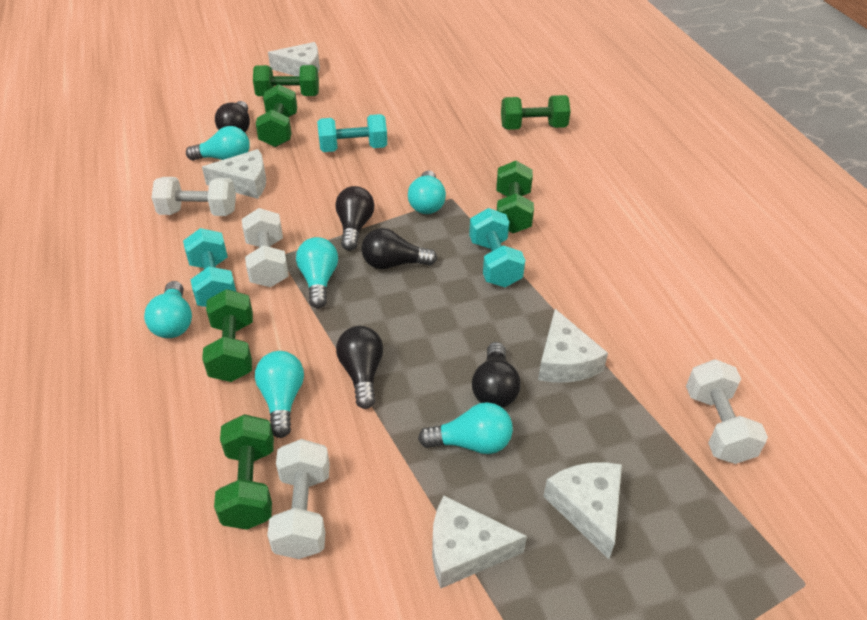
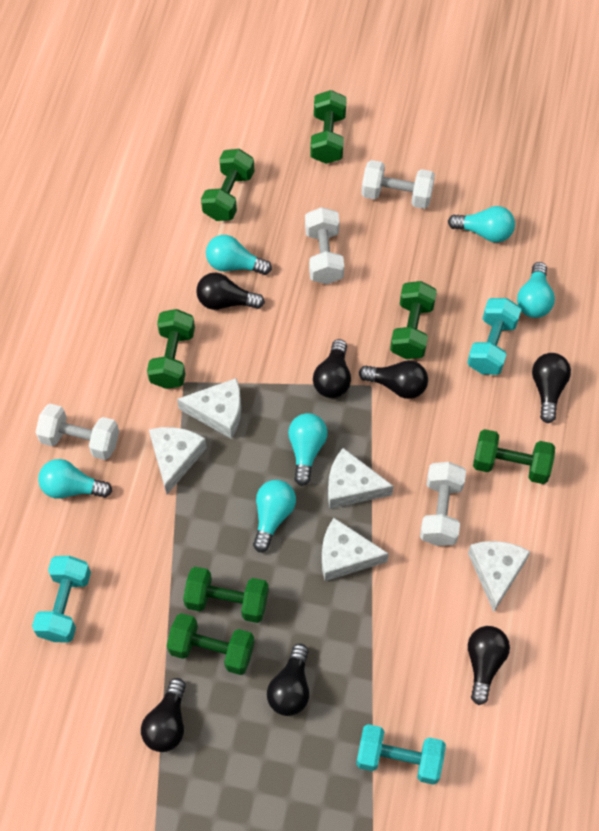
black light bulb: [215,101,250,132] [335,186,374,251] [336,326,383,409] [361,228,437,269] [472,342,521,408] = 5 -> [141,678,186,752] [196,273,265,310] [267,644,309,716] [313,339,351,398] [359,360,428,399] [468,626,510,705] [532,353,571,423] = 7
green dumbbell: [202,289,253,382] [214,414,274,530] [253,65,319,96] [256,84,297,147] [496,161,534,233] [501,95,571,130] = 6 -> [147,309,195,389] [167,613,255,675] [183,567,269,623] [201,149,254,221] [310,90,347,164] [390,281,437,359] [473,429,555,484] = 7

